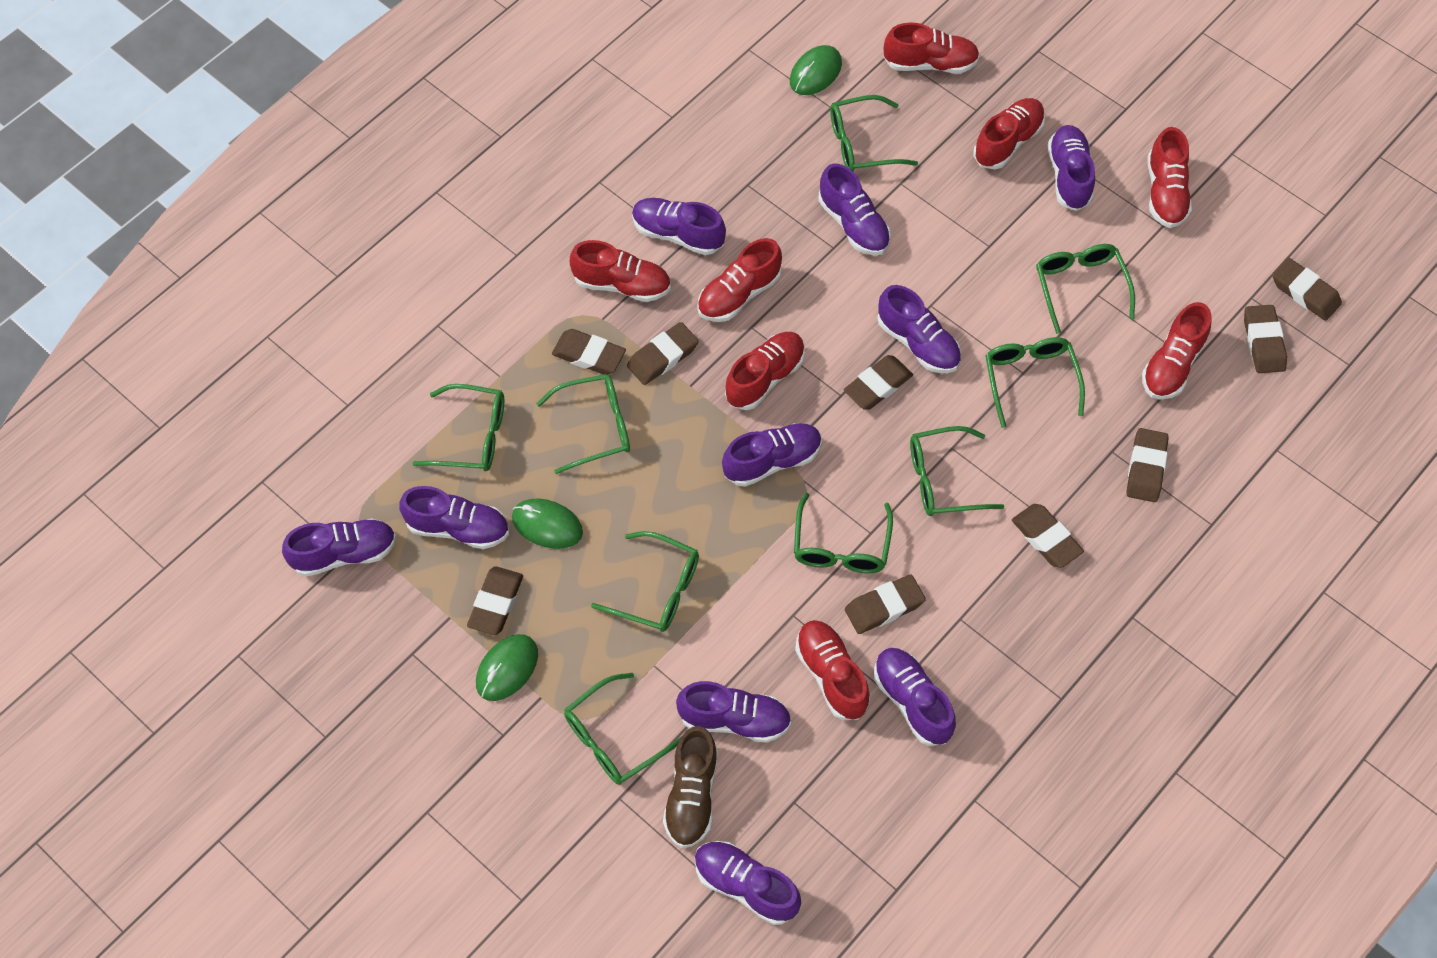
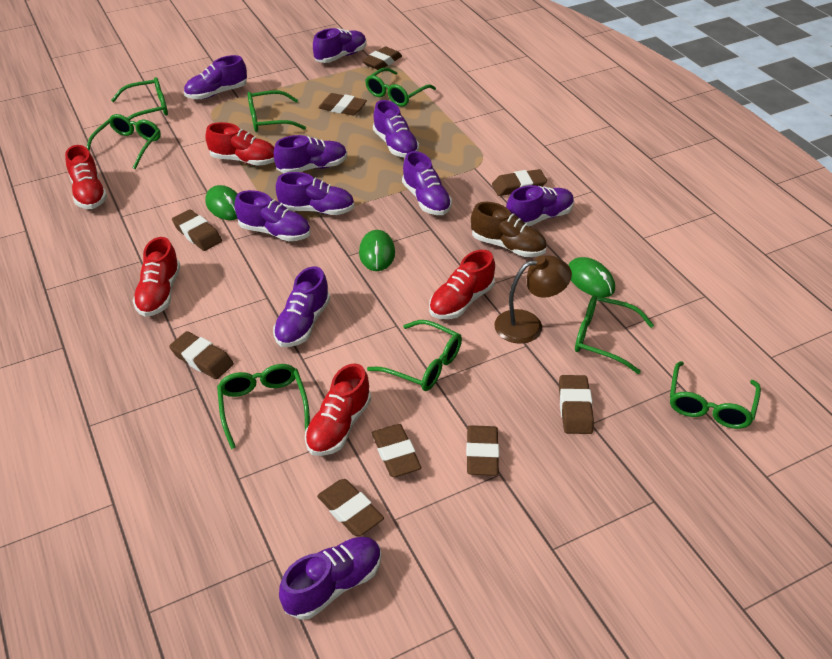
brown lamp: none = 0 -> [494,255,572,344] = 1
green glasses: [413,384,504,471] [536,374,630,474] [564,673,681,785] [591,531,699,632] [794,493,893,573] [830,95,918,171] [910,426,1004,516] [985,337,1085,428] [1036,244,1135,334] = 9 -> [87,114,161,169] [111,77,168,120] [217,364,310,449] [247,90,306,132] [365,68,436,107] [367,320,462,391] [575,295,654,374] [670,361,761,429] = 8
red shoe: [570,240,671,302] [697,238,782,322] [725,332,805,410] [795,620,870,720] [884,22,980,73] [974,98,1045,169] [1142,302,1212,400] [1148,127,1192,228] = 8 -> [65,145,107,209] [132,237,181,317] [205,122,275,166] [305,363,371,456] [429,250,495,319] = 5

